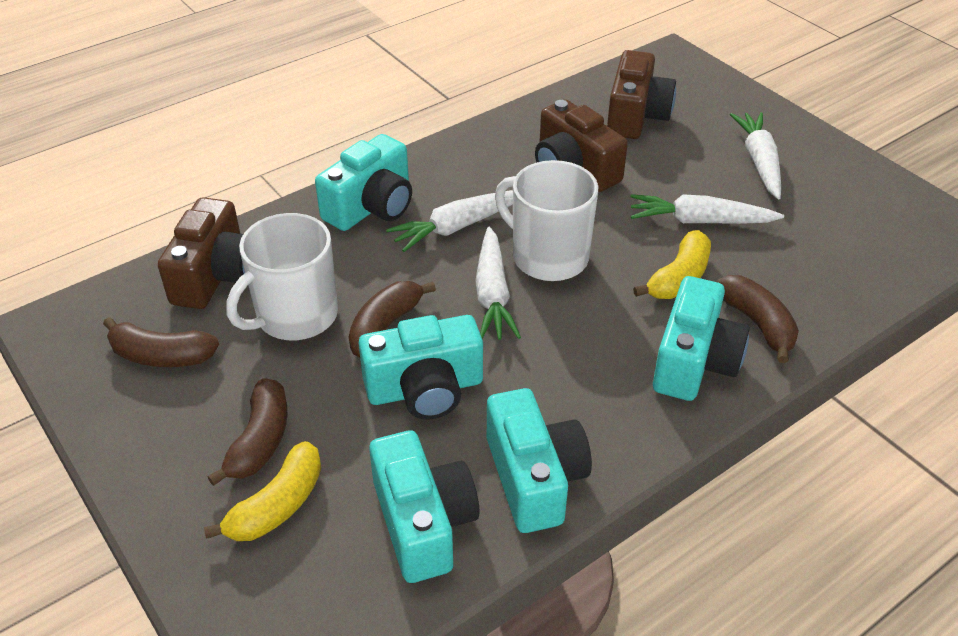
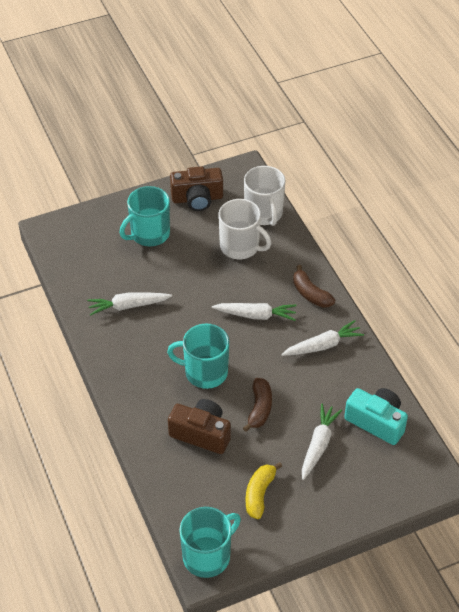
brown banana: [103,317,219,367] [208,379,287,486] [349,281,436,357] [716,275,799,363] = 4 -> [243,378,272,432] [293,265,335,308] = 2
brown camera: [158,197,245,309] [535,99,628,192] [607,50,676,139] = 3 -> [168,399,231,454] [170,166,223,211] = 2
turquoise camera: [315,134,412,231] [358,315,483,420] [369,430,480,583] [487,388,592,533] [653,276,750,401] = 5 -> [344,388,408,445] = 1
turquoise mug: none = 0 -> [119,186,170,246] [167,324,229,389] [179,507,241,578] = 3
yellow banana: [204,441,321,541] [633,230,711,299] = 2 -> [246,462,282,519] = 1

